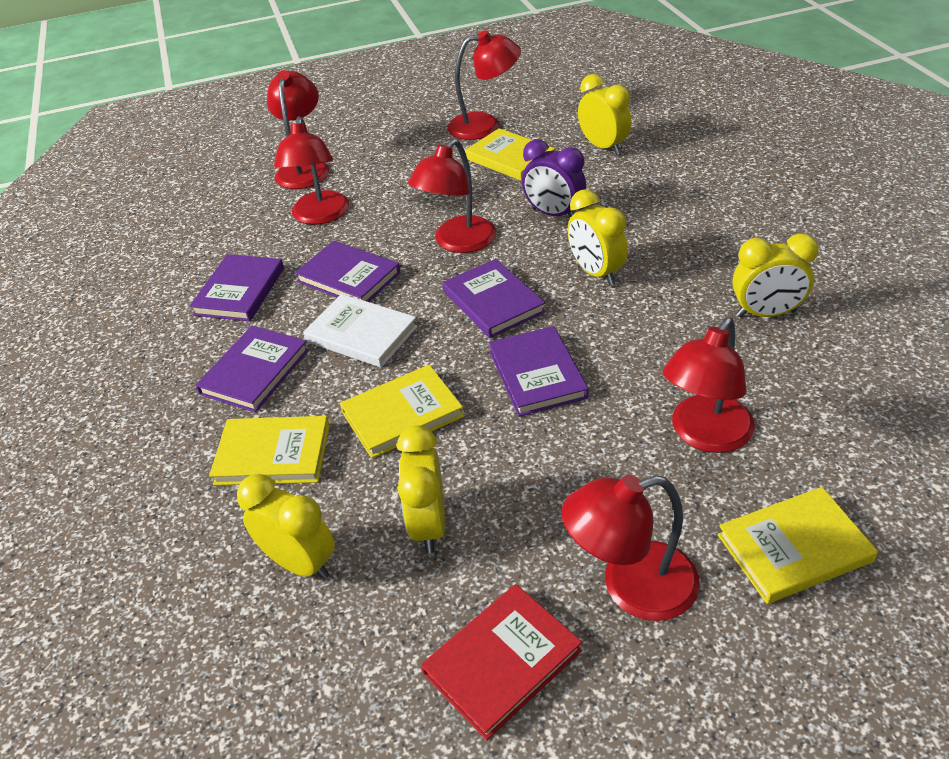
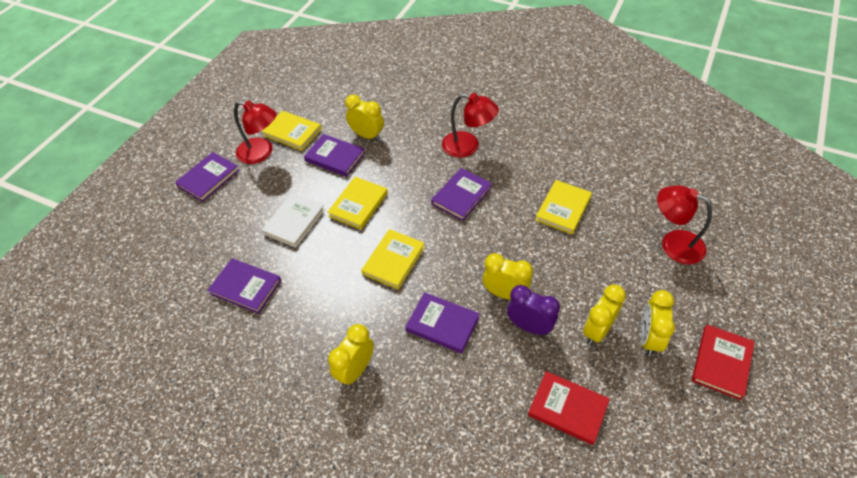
red book: [421,584,582,740] = 1 -> [528,371,610,445] [692,324,755,400] = 2
red lamp: [267,70,329,189] [274,116,349,225] [408,139,497,253] [447,30,521,140] [562,475,700,621] [663,317,755,453] = 6 -> [234,101,277,164] [442,93,499,157] [657,185,712,264] = 3

